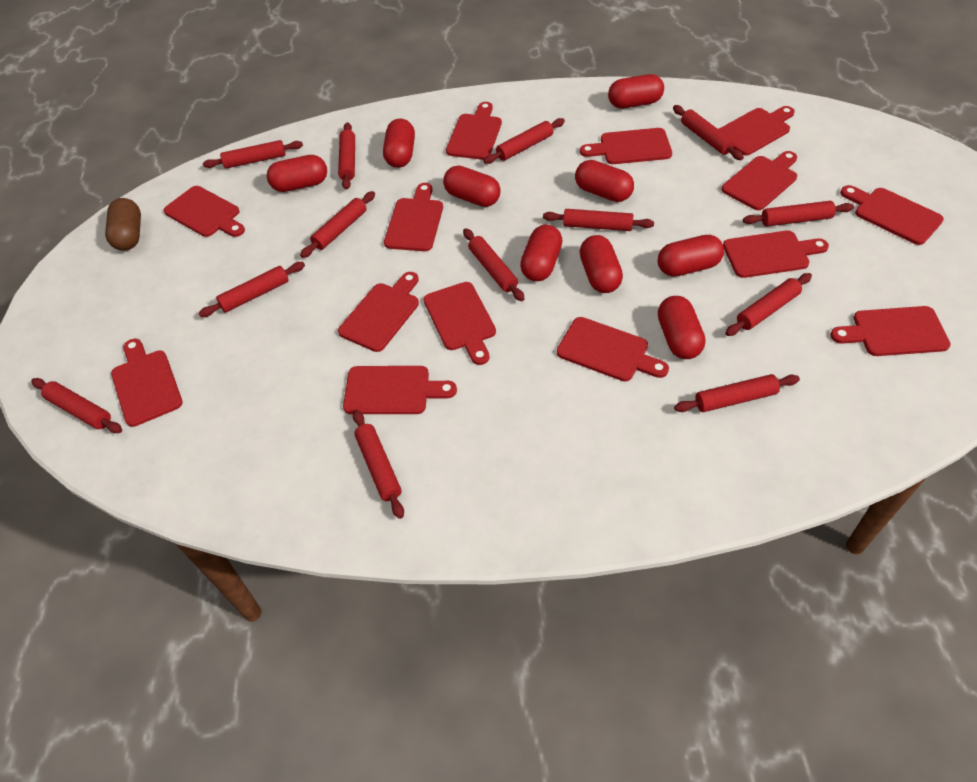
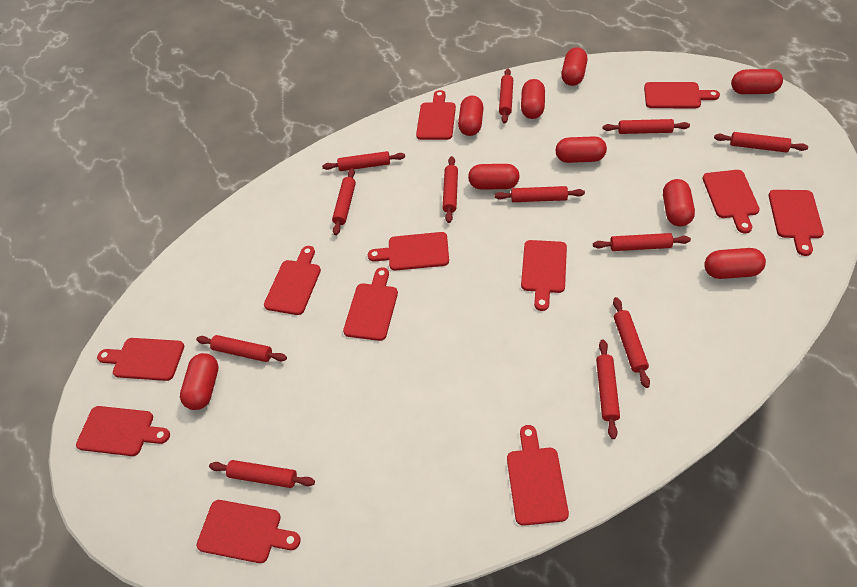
brown capsule: [105,198,141,251] = 1 -> none = 0
red cutting board: [111,339,183,427] [164,186,245,237] [338,272,419,352] [343,366,457,414] [384,183,443,251] [424,282,496,365] [446,102,502,160] [557,317,669,382] [580,128,672,164] [719,106,795,156] [721,151,797,210] [723,230,829,278] [830,306,951,356] [840,185,944,245] = 14 -> [76,406,170,456] [97,338,184,381] [197,500,301,563] [264,246,321,315] [343,267,398,341] [368,232,449,271] [416,90,456,140] [507,425,569,526] [521,240,567,311] [644,82,720,108] [703,170,760,233] [768,190,824,256] = 12
red rolling pin: [31,378,122,433] [198,262,305,317] [203,140,303,169] [300,191,375,258] [338,122,355,190] [353,410,404,519] [463,228,525,301] [484,118,565,164] [543,209,654,231] [673,105,744,160] [674,374,800,412] [726,273,812,336] [743,201,854,227] = 13 -> [196,335,287,362] [209,460,315,488] [322,151,405,171] [332,168,356,235] [442,156,458,223] [495,186,585,202] [499,69,513,123] [593,233,691,251] [596,340,620,439] [603,119,690,134] [613,297,650,388] [714,132,808,153] = 12

